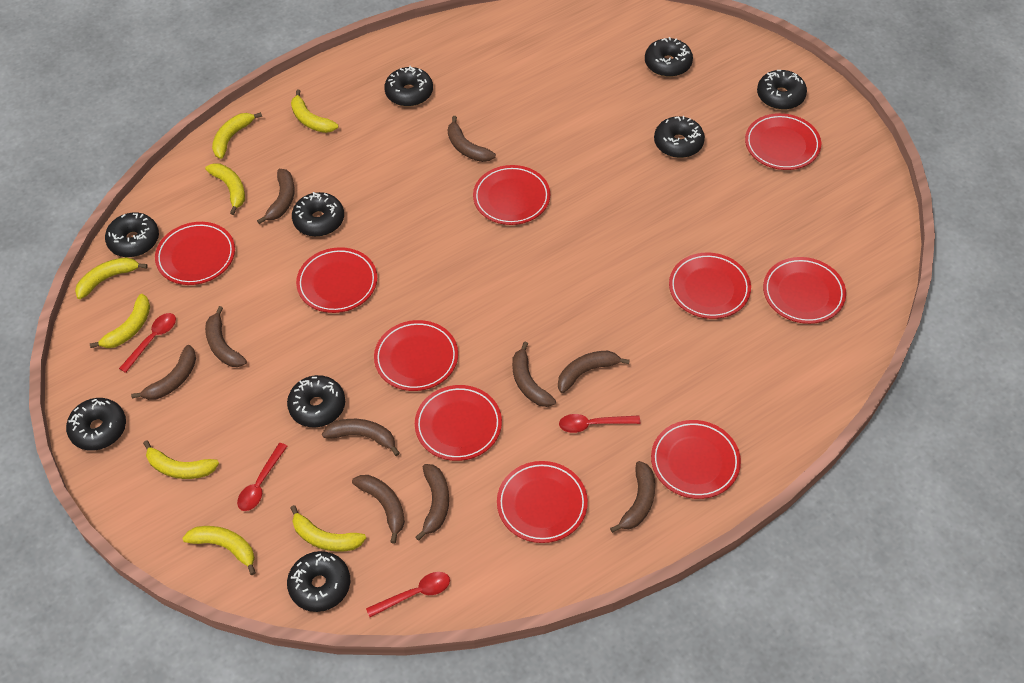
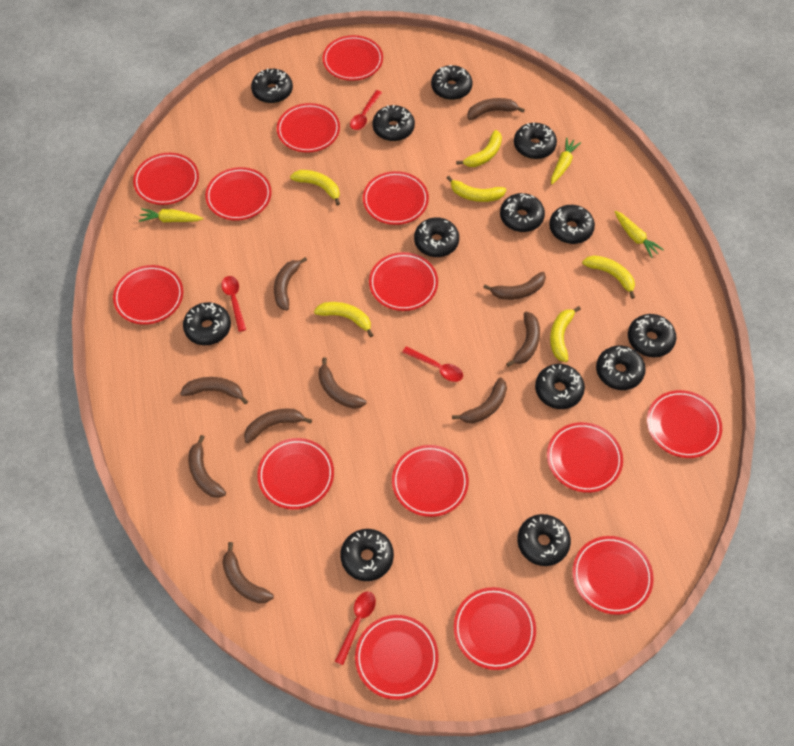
black donut: [66,398,126,451] [105,213,159,257] [287,375,345,427] [287,551,350,612] [292,192,344,237] [384,66,433,107] [645,37,693,77] [654,116,705,158] [757,70,807,110] = 9 -> [183,302,231,345] [251,69,293,103] [340,529,394,581] [372,105,415,141] [414,217,459,257] [431,65,473,100] [500,193,545,232] [514,122,557,159] [517,514,571,566] [535,364,585,409] [549,205,595,244] [596,346,646,390] [628,314,676,357] = 13
red plate: [155,222,235,285] [296,247,377,313] [374,320,458,391] [415,385,502,461] [473,165,550,225] [497,461,588,543] [651,420,741,499] [669,253,751,319] [745,113,821,170] [763,257,846,324] = 10 -> [113,265,183,325] [133,153,199,205] [205,167,272,221] [257,438,334,510] [277,103,340,153] [322,35,383,81] [355,615,439,700] [363,171,429,225] [369,252,438,311] [392,445,469,517] [454,587,536,670] [547,422,623,493] [572,536,654,615] [647,390,722,458] = 14
yellow banana: [75,257,148,299] [90,294,150,348] [143,440,219,479] [182,526,256,575] [205,163,245,215] [212,112,262,159] [290,505,366,552] [291,90,338,133] = 8 -> [290,170,340,206] [314,302,373,337] [447,176,506,202] [456,130,502,167] [550,306,581,362] [582,255,635,299] = 6
yellow carrot: none = 0 -> [139,208,203,222] [551,138,581,184] [614,211,664,258] = 3

